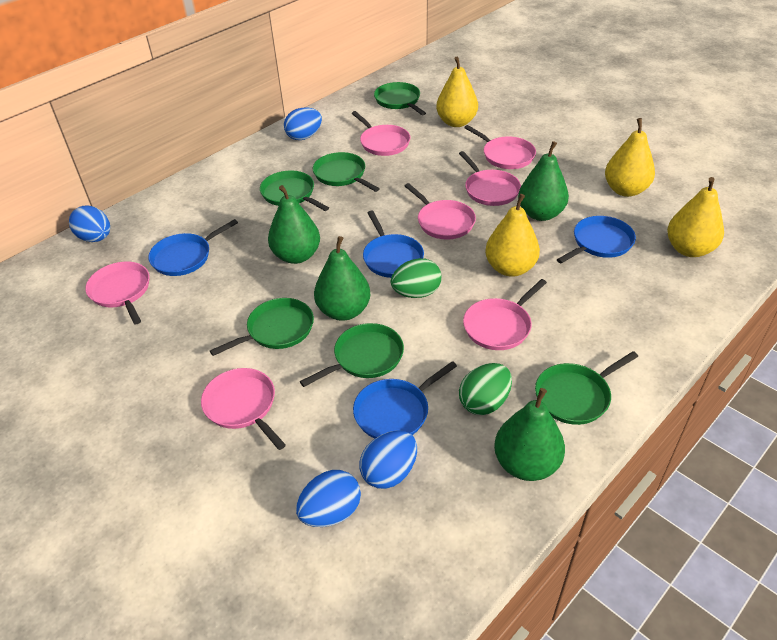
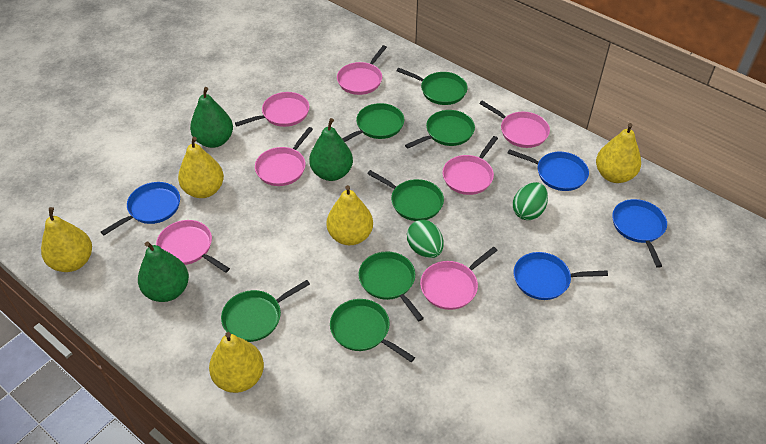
blue egg: [69,205,110,242] [284,108,322,140] [296,470,361,527] [360,430,417,489] = 4 -> none = 0
green pan: [210,298,314,356] [260,171,329,211] [300,323,404,387] [313,152,380,192] [374,82,426,115] [535,351,638,425] = 6 -> [221,280,310,342] [330,299,415,362] [342,103,404,142] [358,251,424,321] [367,170,444,221] [396,68,468,105] [405,110,475,149] = 7
green pear: [268,185,320,264] [314,236,371,321] [494,388,565,481] [518,141,569,221] = 4 -> [138,242,189,302] [190,87,233,148] [309,118,353,181] = 3
yellow pear: [436,57,478,127] [485,194,540,277] [605,118,655,197] [667,177,724,257] = 4 -> [41,207,92,272] [178,137,224,198] [209,332,264,393] [327,185,373,245] [596,123,641,183] = 5

